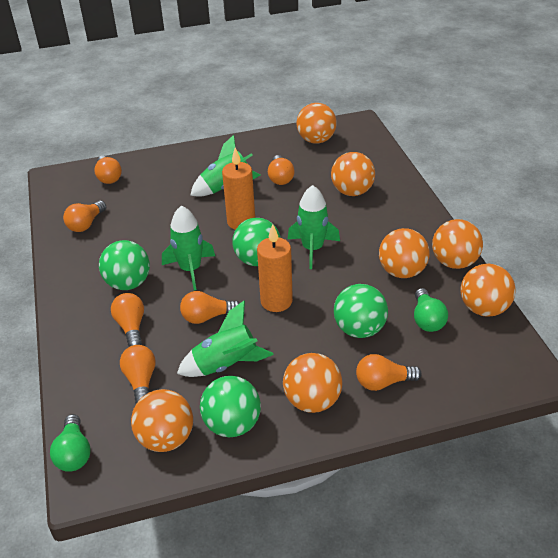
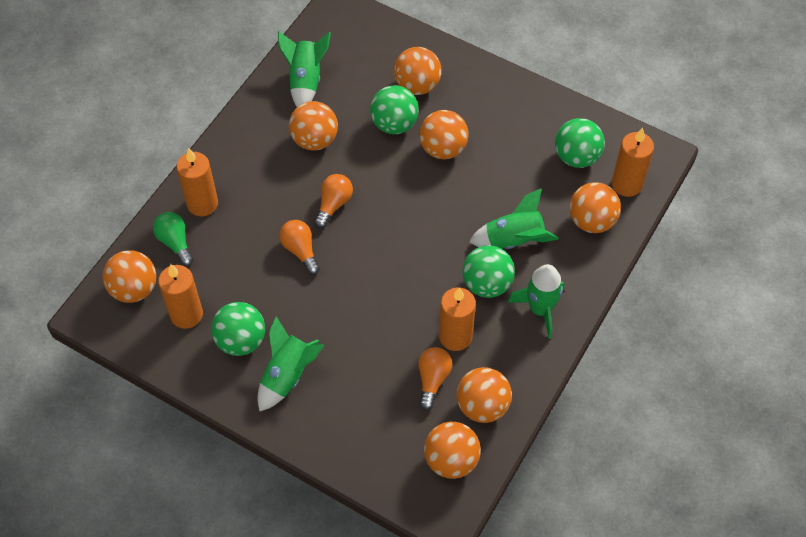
green light bulb: [50,414,91,472] [414,288,448,332] = 2 -> [153,212,194,267] = 1
orange candle: [222,148,255,230] [257,224,293,312] = 2 -> [158,264,203,329] [176,148,218,216] [439,287,476,351] [612,128,654,197] = 4
orange light bulb: [63,201,106,232] [94,156,122,184] [111,293,144,347] [120,345,156,404] [180,291,240,324] [268,155,295,185] [356,354,422,391] = 7 -> [279,220,320,275] [314,174,353,228] [418,347,452,410] = 3

